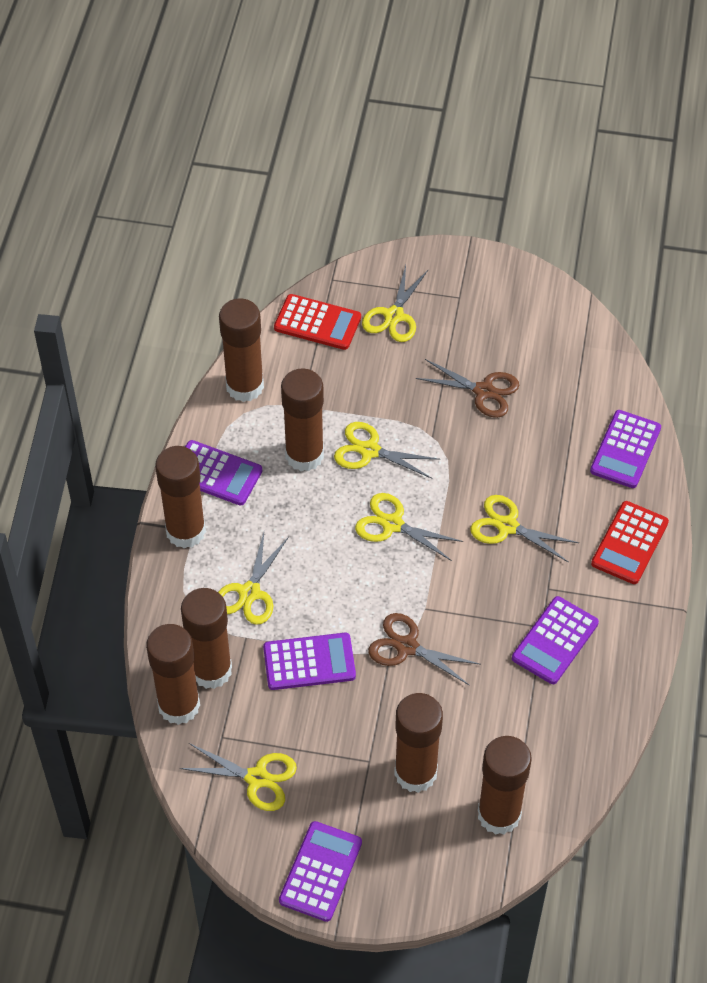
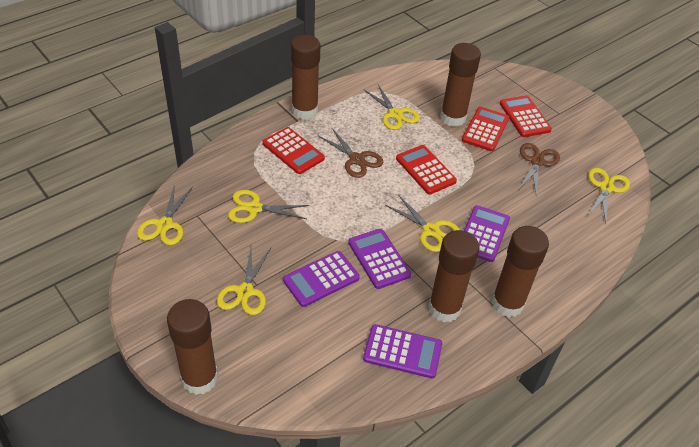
brown glue stick: [146,624,200,725] [155,446,206,549] [181,588,232,689] [219,298,264,402] [281,368,324,471] [394,693,443,793] [478,736,532,835] = 7 -> [167,299,218,395] [291,35,320,120] [428,230,480,322] [440,43,481,127] [491,226,549,317] = 5
purple calculator: [185,440,262,506] [263,633,356,690] [279,821,362,922] [512,596,599,684] [590,410,661,488] = 5 -> [283,251,360,307] [348,229,411,289] [363,324,442,379] [464,205,510,262] = 4
red calculator: [274,294,361,350] [591,501,669,584] = 2 -> [262,127,325,174] [396,145,457,194] [462,107,509,151] [499,95,552,137] = 4

